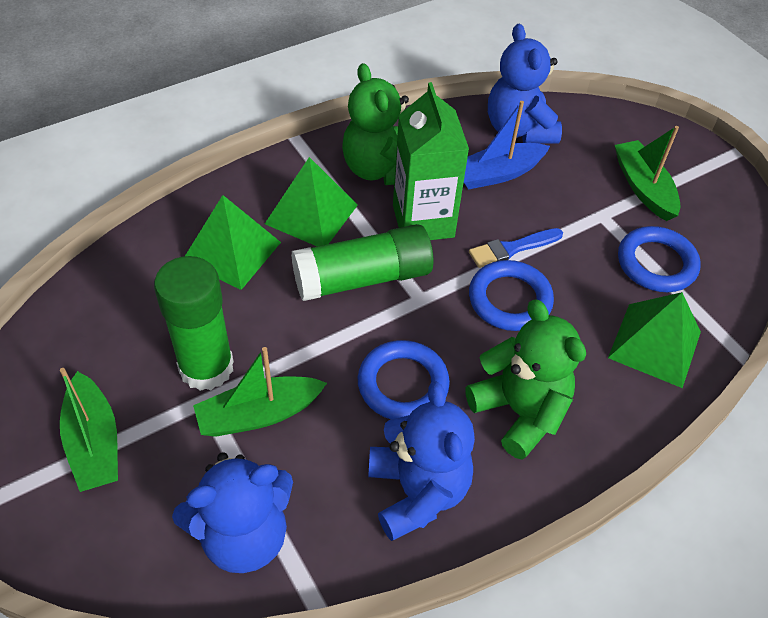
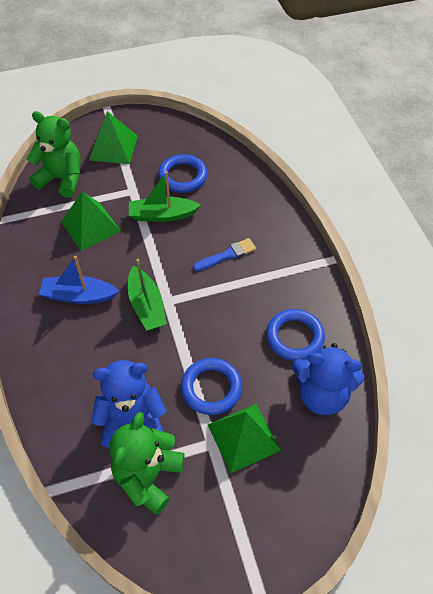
blue teddy bear: [172,452,293,573] [368,381,475,541] [488,24,562,144] = 3 -> [91,360,167,448] [292,343,365,415] = 2
green boat: [60,368,118,492] [193,347,327,437] [614,126,681,221] = 3 -> [128,259,167,331] [129,171,201,222] = 2
green carton: [393,82,469,240] = 1 -> none = 0
green glue stick: [154,256,234,391] [291,224,434,301] = 2 -> none = 0

